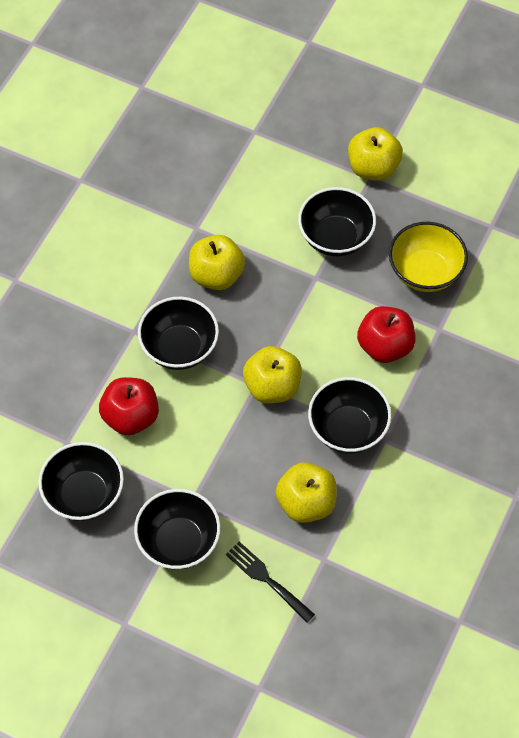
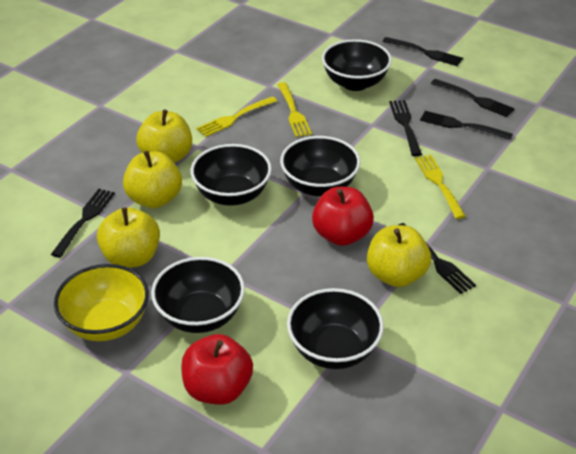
black fork: [226,541,315,623] = 1 -> [51,189,115,258] [382,37,463,66] [389,100,422,156] [399,223,476,294] [420,111,513,140] [431,79,515,117] = 6
yellow fork: none = 0 -> [196,96,277,137] [277,82,312,137] [415,155,466,219] = 3

